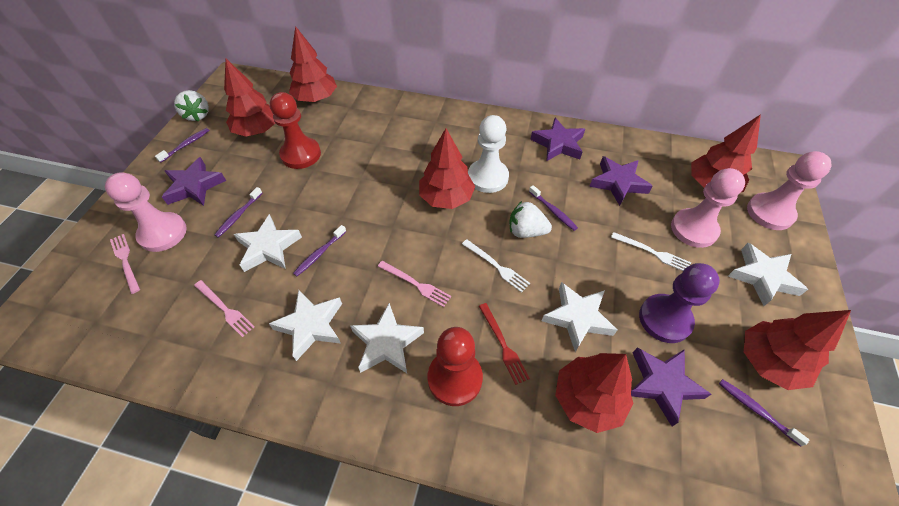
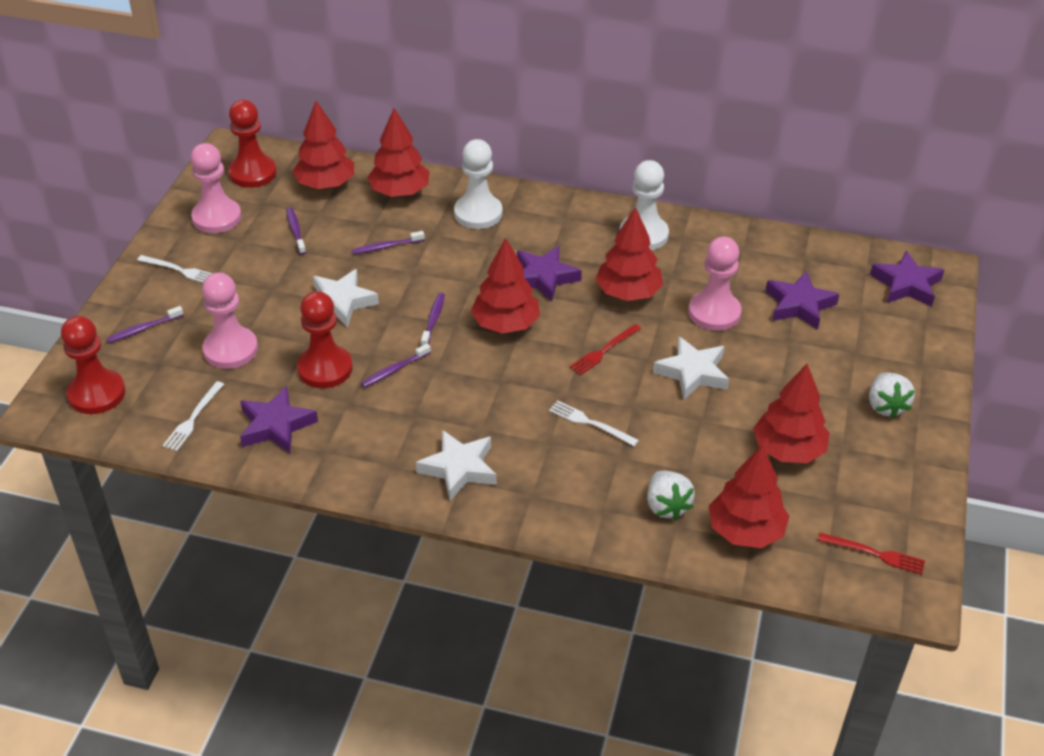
pink fork: [110,234,140,294] [194,280,255,337] [377,261,451,307] = 3 -> none = 0
purple pawn: [639,263,720,343] = 1 -> none = 0
red fork: [479,303,530,385] = 1 -> [570,324,641,375] [818,533,925,575] = 2
red pawn: [270,92,321,169] [427,327,483,406] = 2 -> [61,316,125,414] [228,100,277,188] [297,291,353,388] = 3
white fork: [462,239,530,293] [611,232,691,271] = 2 -> [137,255,213,283] [163,381,224,451] [549,400,639,446] = 3
white pawn: [468,115,509,193] = 1 -> [454,139,502,229] [620,160,669,250] = 2
white star: [234,214,302,272] [269,290,342,361] [350,303,424,373] [542,282,617,352] [728,243,808,306] = 5 -> [313,269,379,328] [416,430,497,500] [653,336,729,400] = 3

